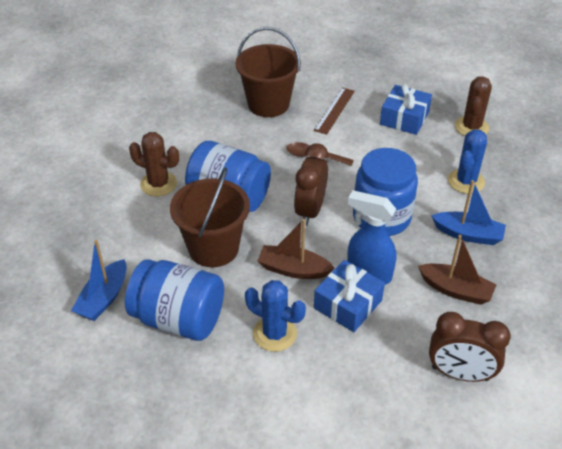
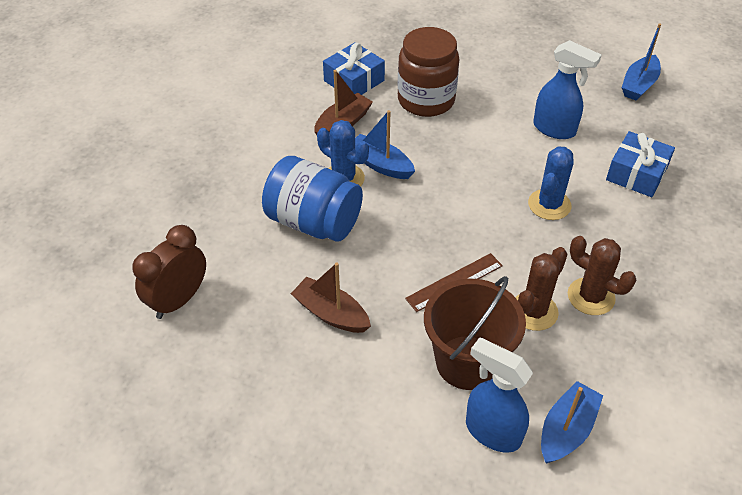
blue boat: [71,240,127,321] [431,180,506,245] = 2 -> [355,110,415,179] [541,381,603,464] [622,23,661,101] = 3
blue jar: [125,259,224,341] [185,141,271,212] [353,148,418,236] = 3 -> [262,156,363,242] = 1
blue spray bottle: [347,190,396,285] = 1 -> [466,337,533,453] [533,40,602,139] = 2
brown bucket: [170,167,250,267] [235,27,301,117] = 2 -> [424,276,526,390] = 1
brown clock: [294,143,328,226] [429,312,511,382] = 2 -> [132,225,206,319] = 1
brown jar: none = 0 -> [398,27,459,117] = 1
brown spoon: [286,142,354,166] = 1 -> none = 0

